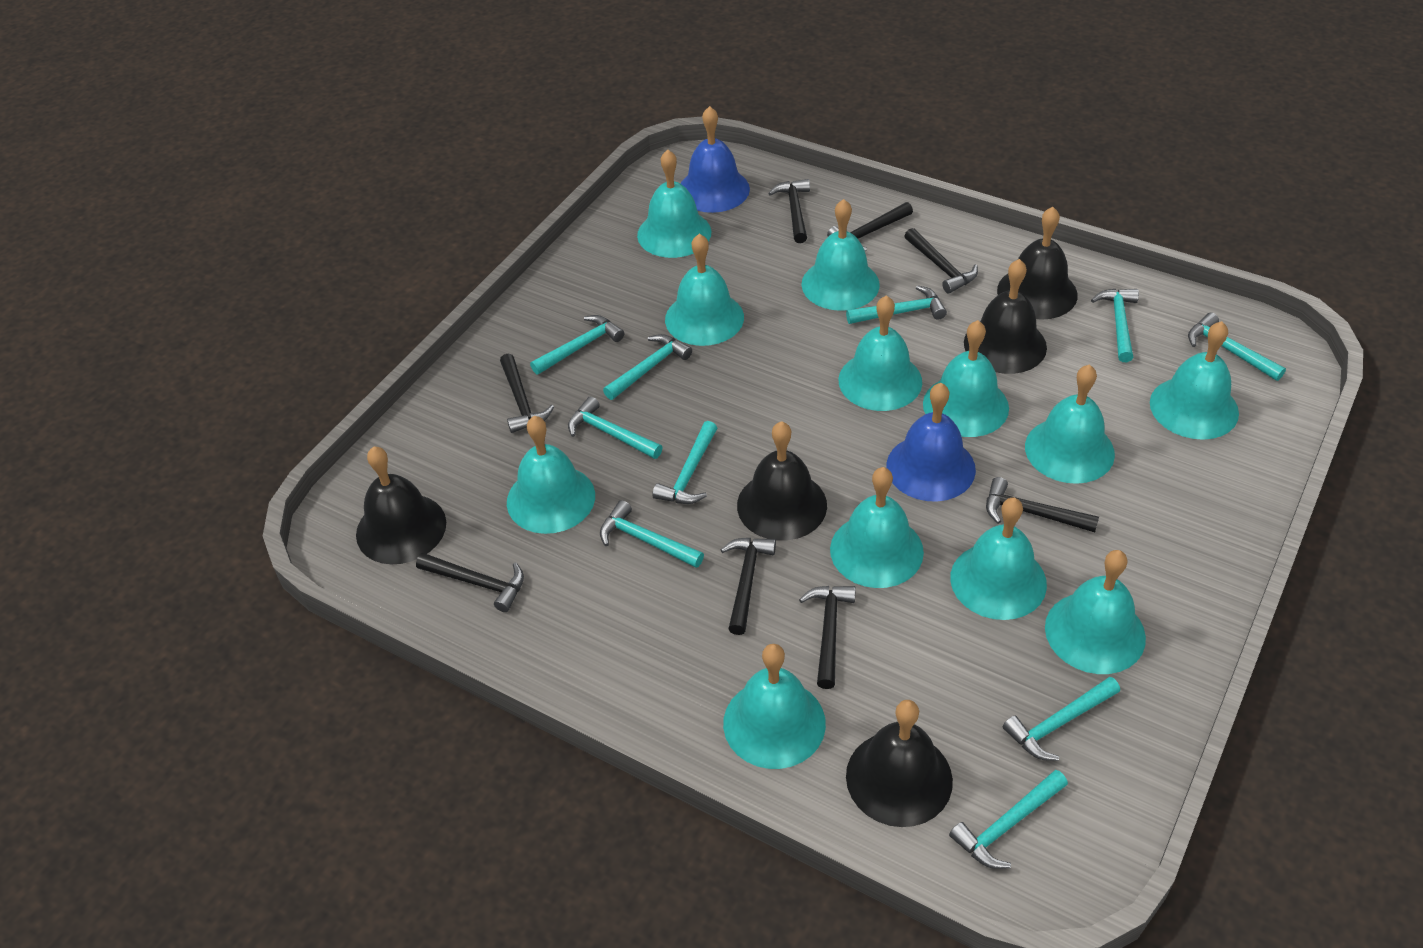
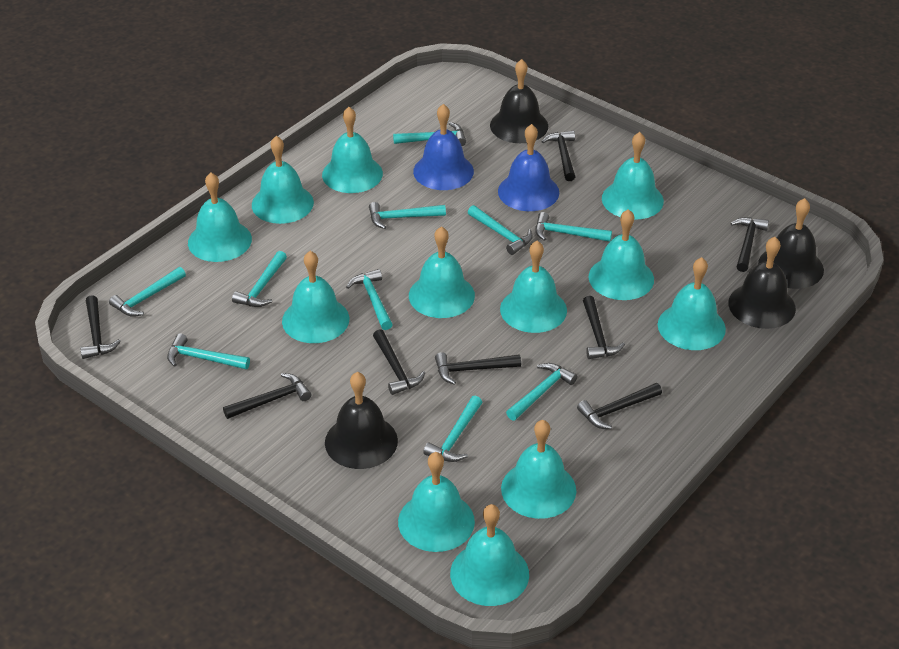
black bell: [356,446,446,564] [737,421,827,541] [846,700,953,827] [964,259,1047,374] [997,207,1078,320] = 5 -> [325,372,398,469] [490,59,548,143] [728,237,796,329] [758,198,824,289] = 4

